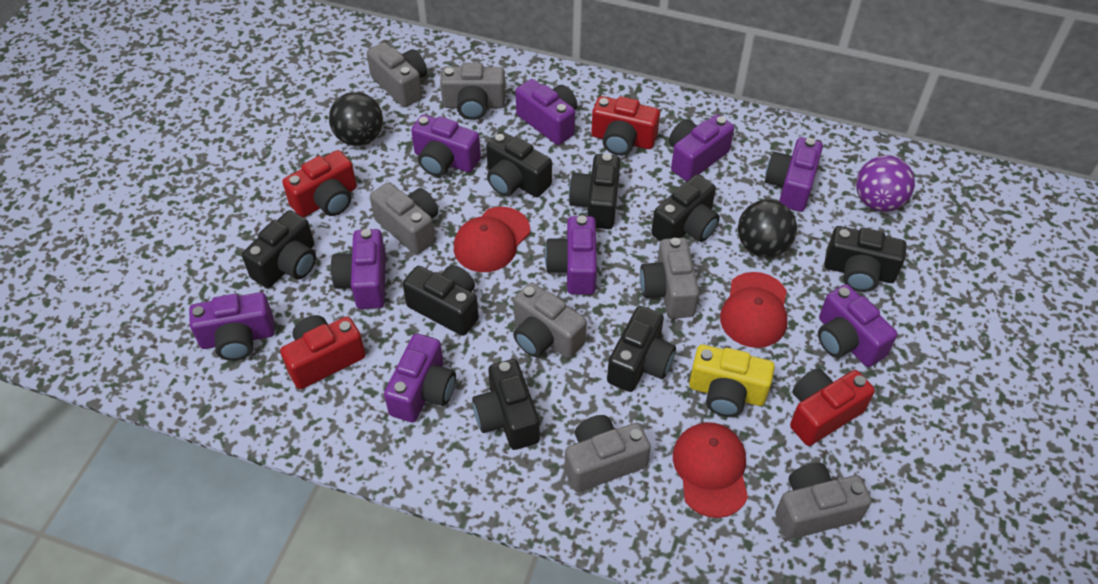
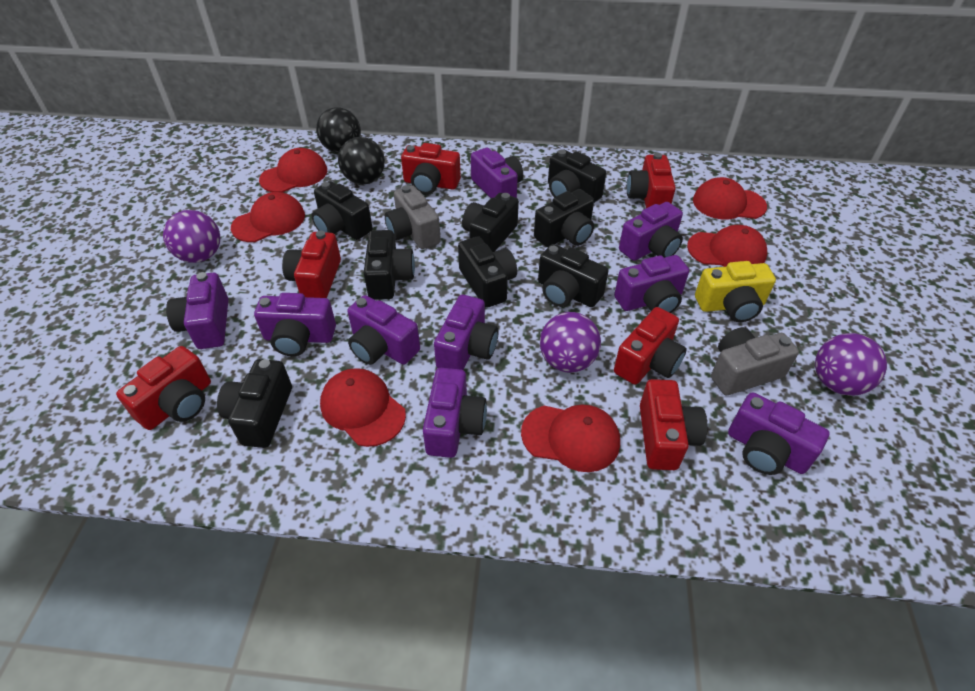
grey camera: [367,42,427,107] [370,182,438,255] [440,63,505,120] [513,283,587,359] [564,415,651,492] [640,238,699,319] [775,463,872,539] = 7 -> [385,185,441,249] [711,327,799,395] = 2
purple ball: [856,155,915,212] = 1 -> [163,210,220,263] [540,312,601,373] [815,333,887,396] = 3
red camera: [280,315,366,389] [282,150,357,217] [591,96,660,156] [790,368,875,446] = 4 -> [116,346,211,430] [282,231,341,298] [401,143,461,194] [614,307,687,385] [627,153,676,208] [640,379,707,470] = 6
red cap: [454,207,530,272] [673,422,748,518] [720,272,787,348] = 3 -> [231,192,305,242] [259,148,327,193] [320,368,406,447] [521,404,620,472] [687,225,767,267] [693,177,767,219] = 6

